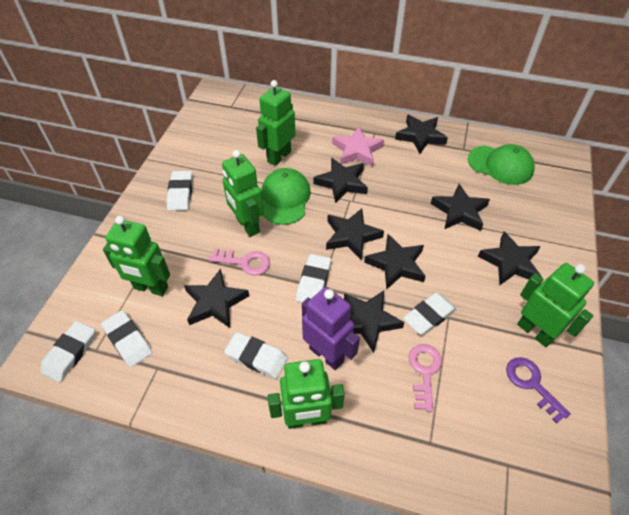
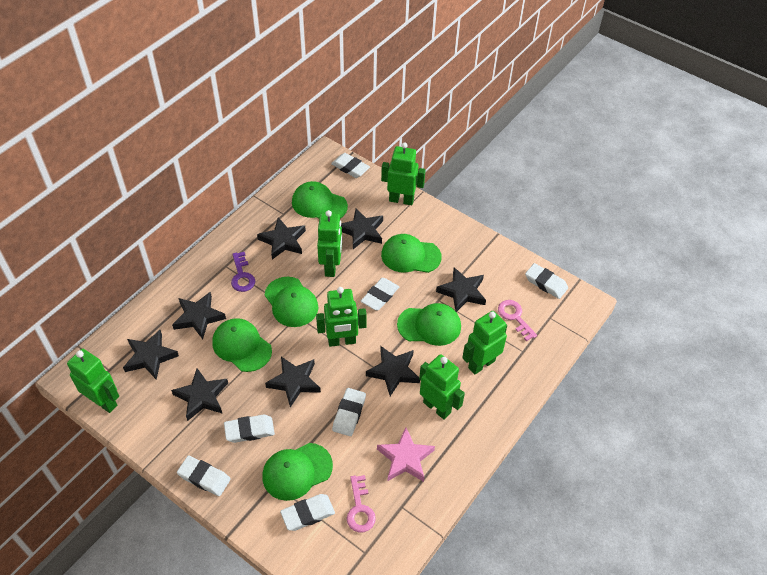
green cap: [261,168,311,225] [468,144,535,185] = 2 -> [212,318,272,372] [262,443,333,501] [265,277,318,327] [292,181,348,218] [381,234,442,273] [397,303,461,346] = 6
green robot: [103,216,170,296] [222,150,264,237] [256,80,296,166] [268,359,345,429] [517,263,594,347] = 5 -> [67,349,119,413] [316,287,367,347] [317,210,342,277] [381,142,426,205] [419,354,465,420] [462,311,507,375] = 6
purple robot: [302,287,360,370] = 1 -> none = 0
white eraser: [40,321,95,382] [101,310,152,367] [166,171,193,211] [224,332,288,379] [296,254,332,302] [403,292,457,335] = 6 -> [177,455,231,496] [224,415,275,443] [280,494,335,531] [331,153,370,178] [332,388,366,436] [361,278,399,311] [525,263,568,299] = 7

